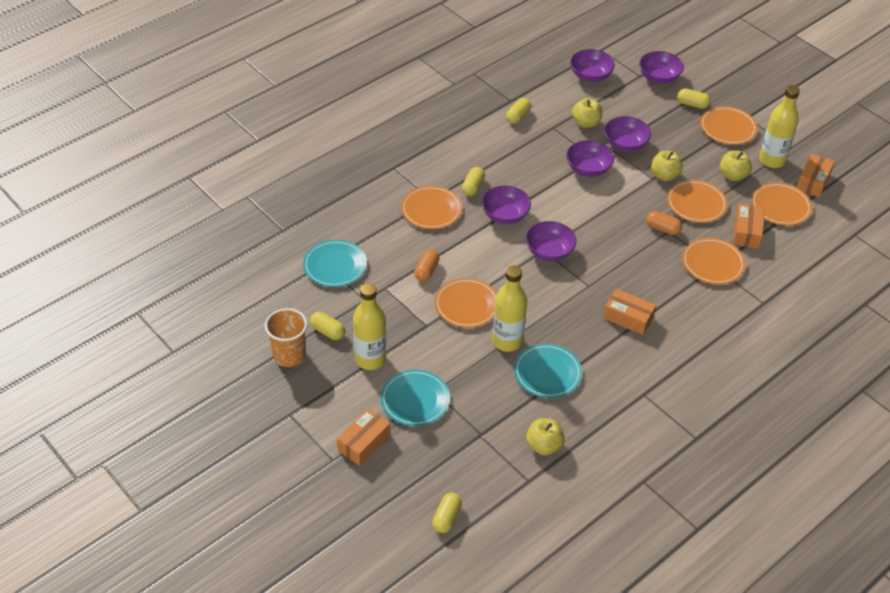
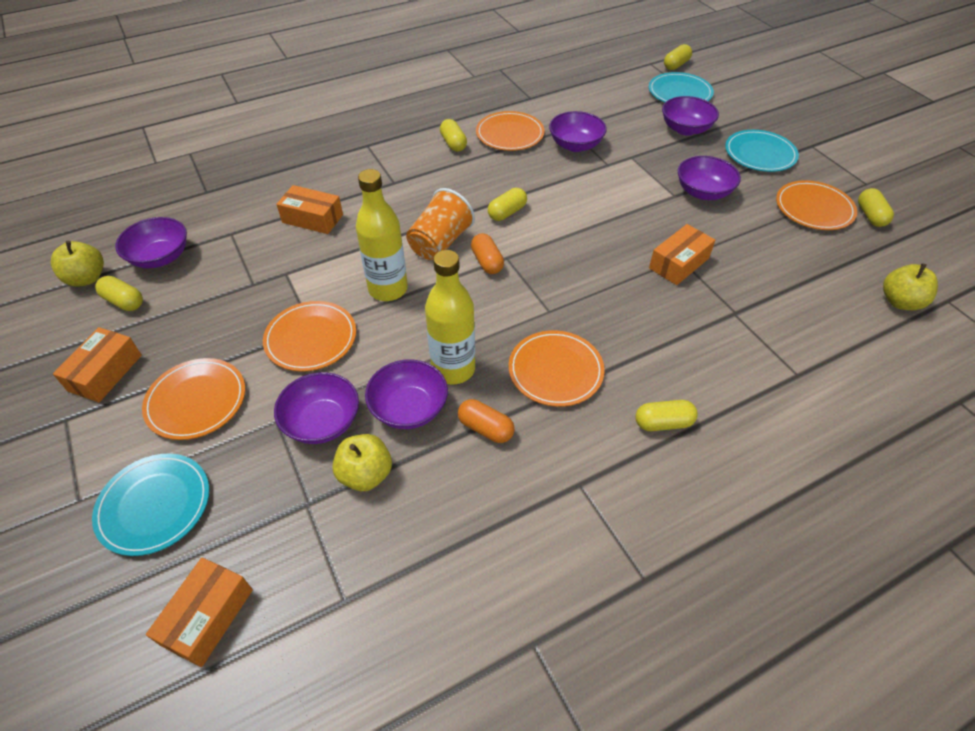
orange plate: [401,186,462,229] [435,278,497,328] [667,180,728,223] [682,238,746,285] [700,106,757,145] [751,182,812,226] = 6 -> [142,358,245,440] [263,301,356,372] [476,111,544,151] [509,330,605,407] [776,180,857,230] = 5
yellow apple: [526,418,565,456] [572,98,602,128] [651,151,683,181] [720,150,752,181] = 4 -> [51,241,104,286] [332,434,392,491] [883,264,938,310] = 3
yellow bottle: [353,283,386,370] [492,265,527,352] [759,85,800,168] = 3 -> [356,169,408,301] [425,250,475,384] = 2
yellow capsule: [310,312,345,340] [432,492,462,533] [462,167,485,196] [506,98,531,124] [677,88,711,109] = 5 -> [95,276,143,311] [440,119,467,152] [488,188,527,221] [635,400,698,431] [664,44,692,70] [858,188,894,227] = 6

